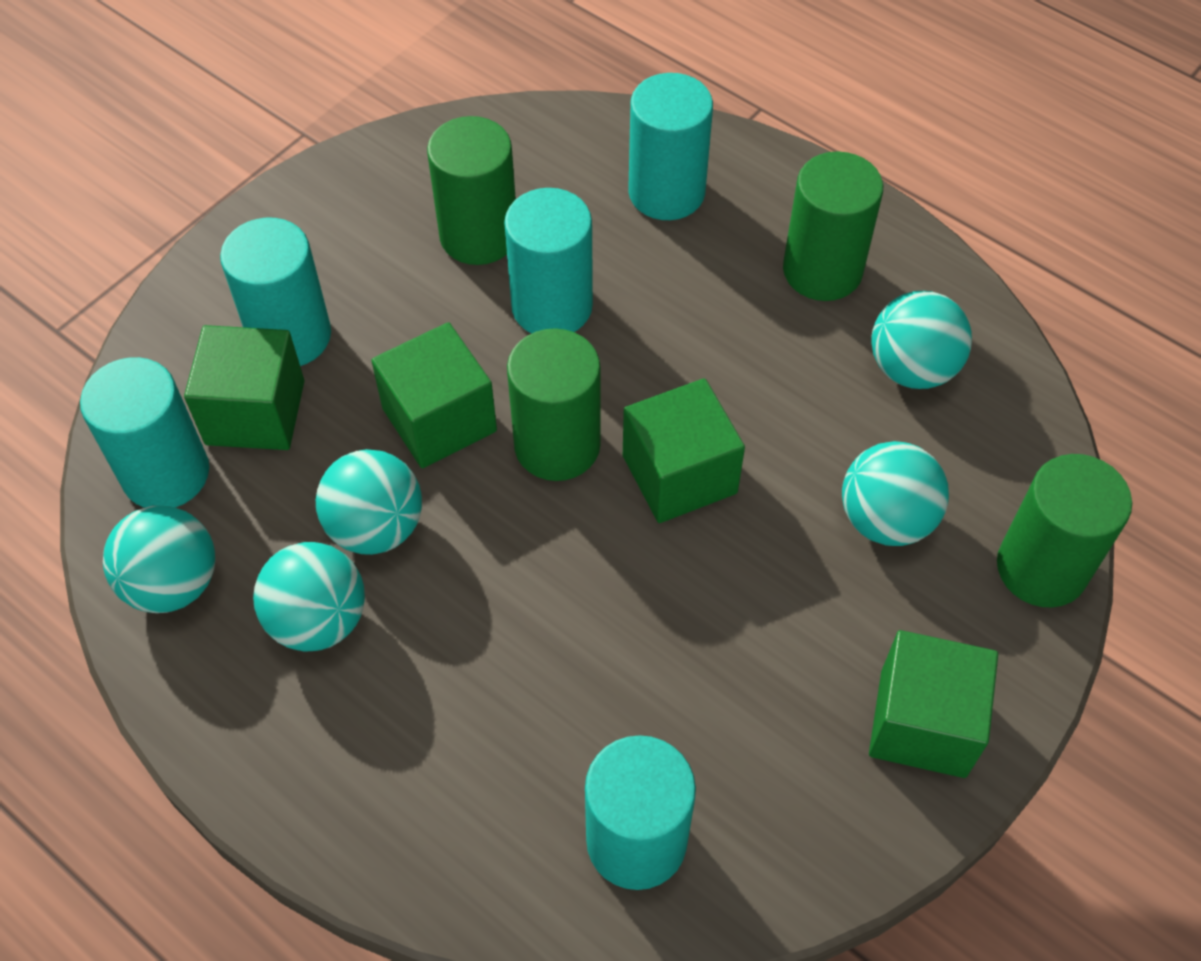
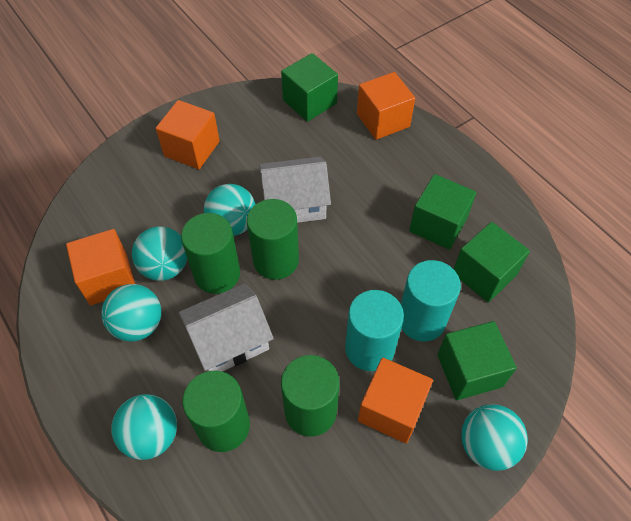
orange cube: none = 0 -> [66,229,135,305] [156,100,220,169] [357,72,415,140] [358,358,433,444] = 4
turquoise cylinder: [80,357,209,508] [220,218,331,366] [504,188,593,333] [585,735,696,890] [628,73,713,220] = 5 -> [345,290,404,371] [401,260,461,341] = 2
white house: none = 0 -> [179,283,274,371] [259,157,331,223] = 2

